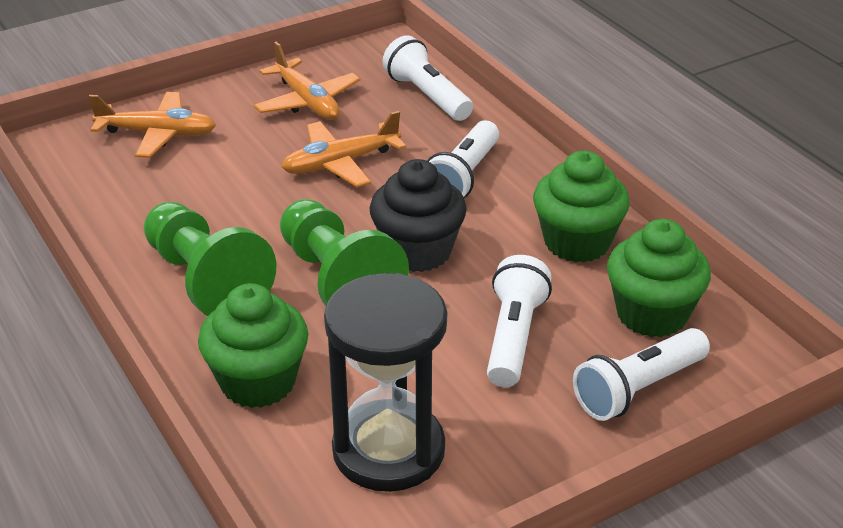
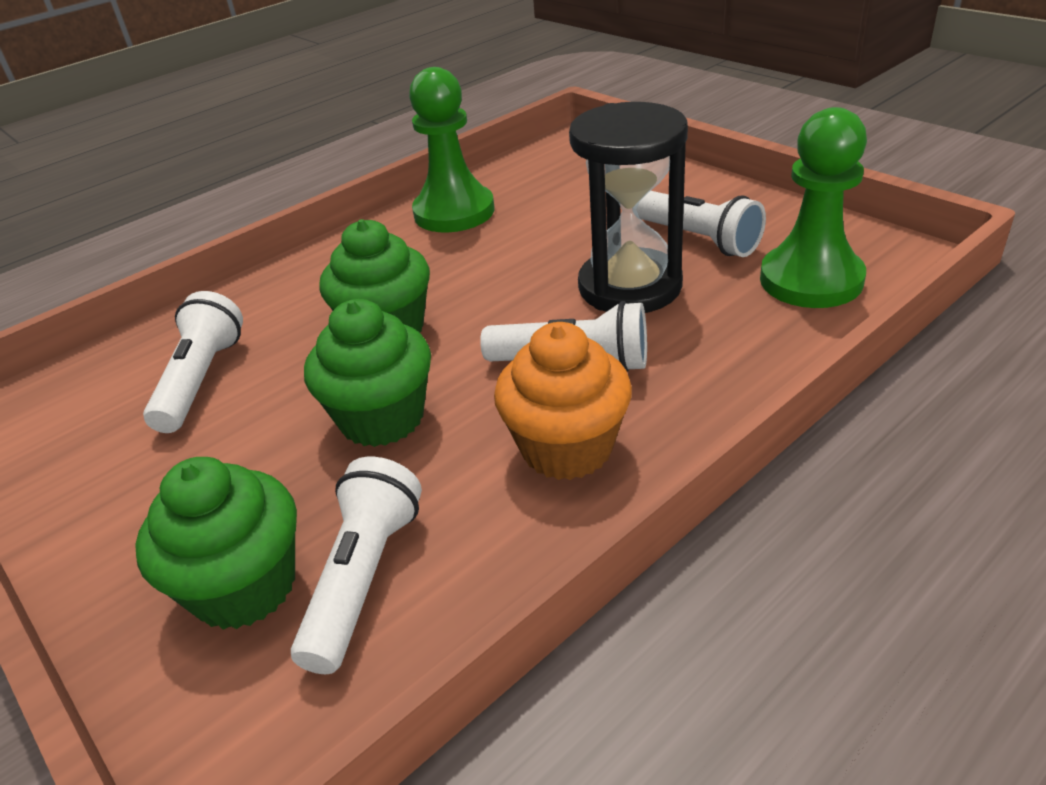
black cupcake: [370,159,467,272] = 1 -> none = 0
orange cupcake: none = 0 -> [494,322,632,480] = 1
orange plane: [89,92,216,158] [254,41,360,120] [282,111,406,187] = 3 -> none = 0

